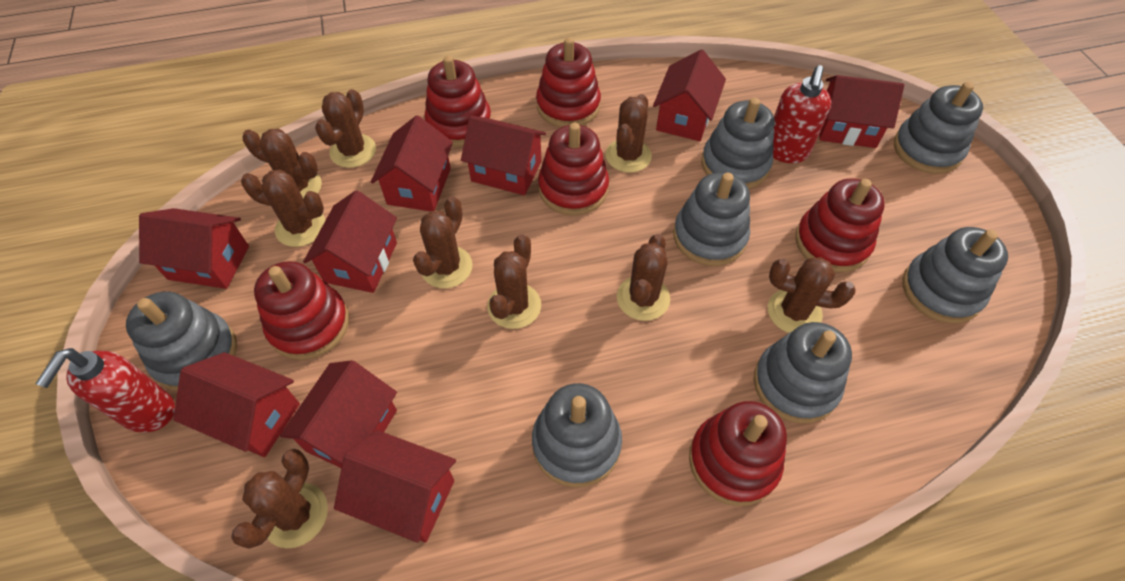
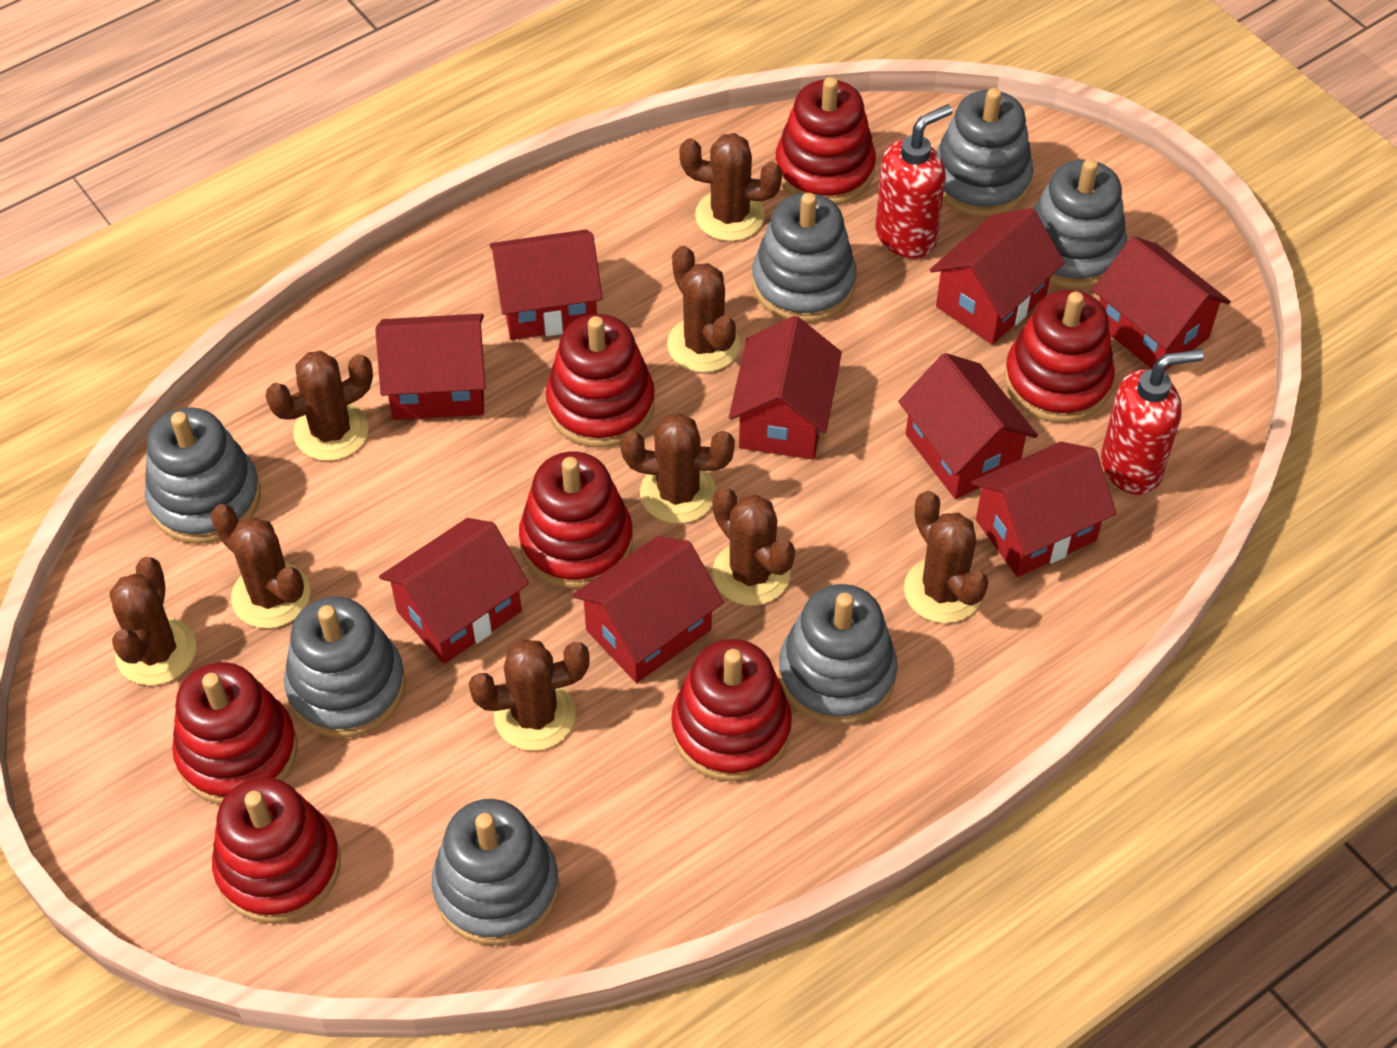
red stacking toy: [254,261,349,360] [424,56,492,147] [536,37,601,127] [538,123,609,216] [689,401,787,506] [795,178,885,272] = 6 -> [172,662,298,804] [212,777,341,923] [519,452,633,589] [546,314,655,447] [671,639,792,782] [775,77,876,205] [1004,290,1115,423] = 7

